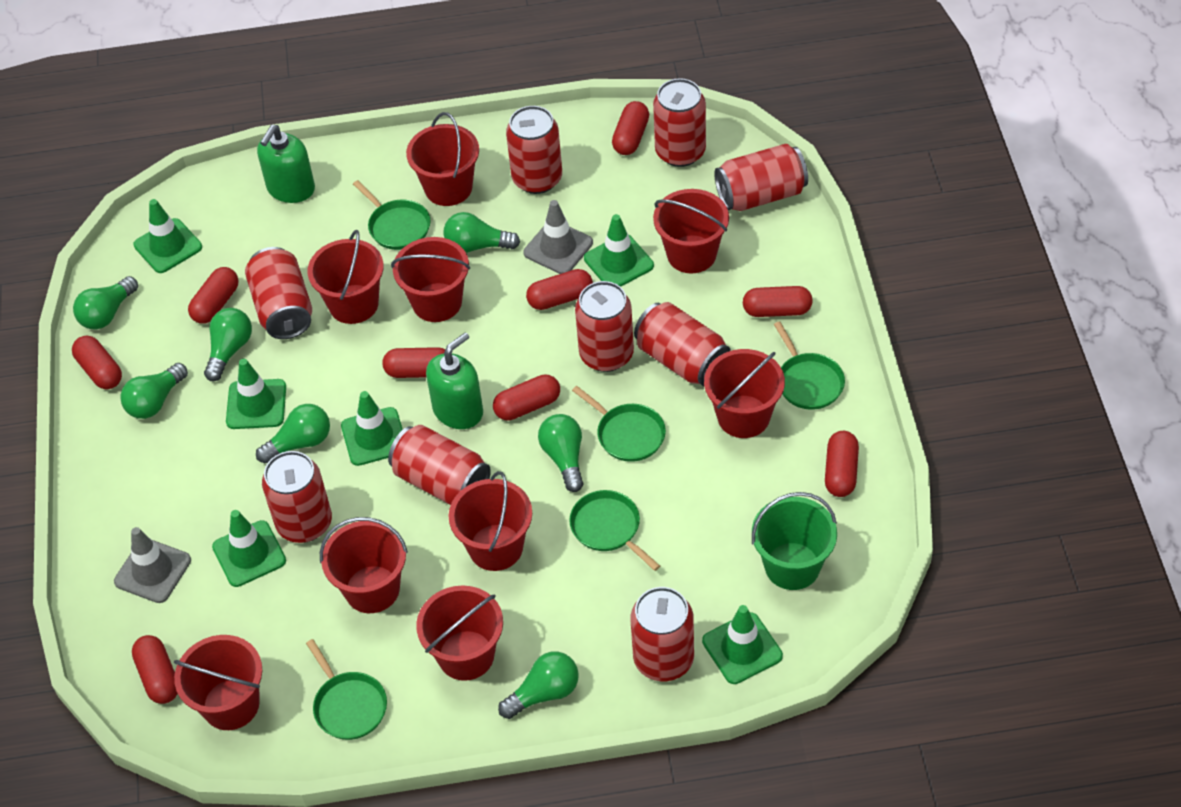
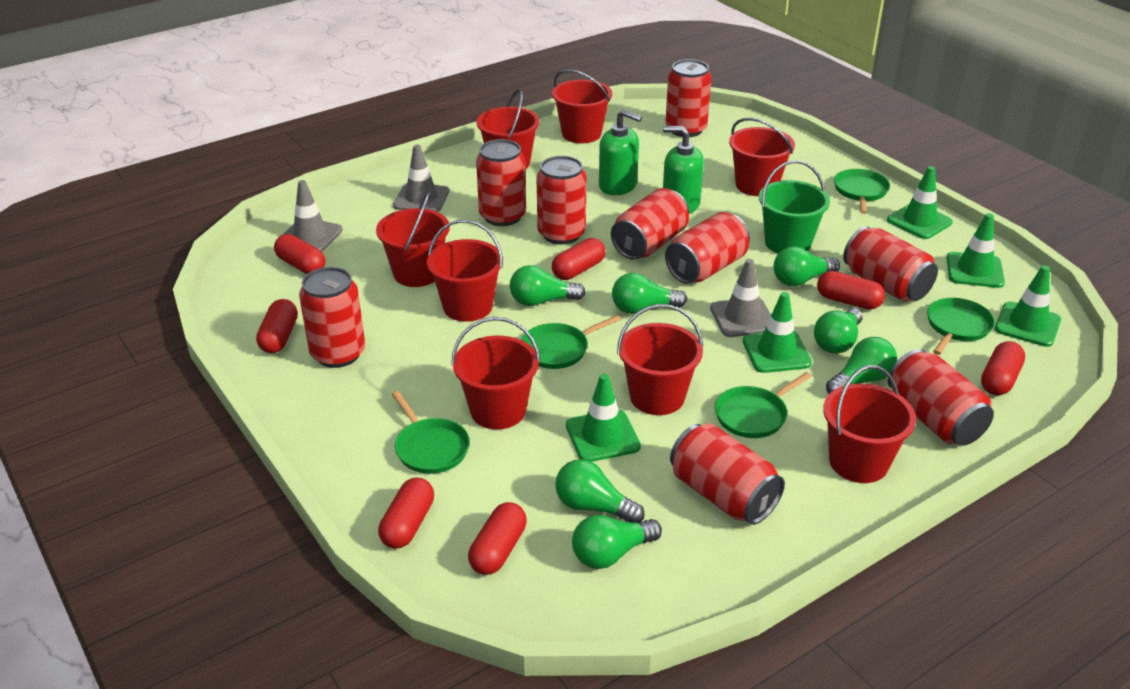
green traffic cone: [134,199,202,273] [212,510,286,587] [226,359,286,429] [341,391,403,466] [584,214,654,287] [702,605,783,684] = 6 -> [566,373,641,462] [743,292,812,373] [887,166,953,239] [947,213,1005,288] [995,265,1061,347] = 5
grey traffic cone: [114,527,191,603] [523,200,593,274] = 2 -> [282,180,343,252] [393,145,449,212] [710,259,771,337] = 3
red bucket: [174,635,262,730] [307,230,384,324] [320,517,408,613] [391,237,470,322] [406,112,479,206] [416,585,503,681] [448,471,532,571] [653,189,729,273] [704,349,785,438] = 9 -> [376,192,450,287] [427,220,503,322] [451,317,540,430] [476,89,540,169] [552,69,612,143] [617,304,703,415] [729,118,795,196] [823,365,916,483] = 8
red capsule: [72,336,122,389] [132,635,178,704] [188,267,238,324] [383,347,445,378] [493,374,560,421] [526,269,593,310] [612,101,649,155] [743,286,813,317] [825,431,859,497] = 9 -> [256,299,298,353] [274,234,326,274] [378,477,434,548] [468,502,527,575] [552,238,605,280] [817,271,885,310] [981,341,1025,396] = 7

